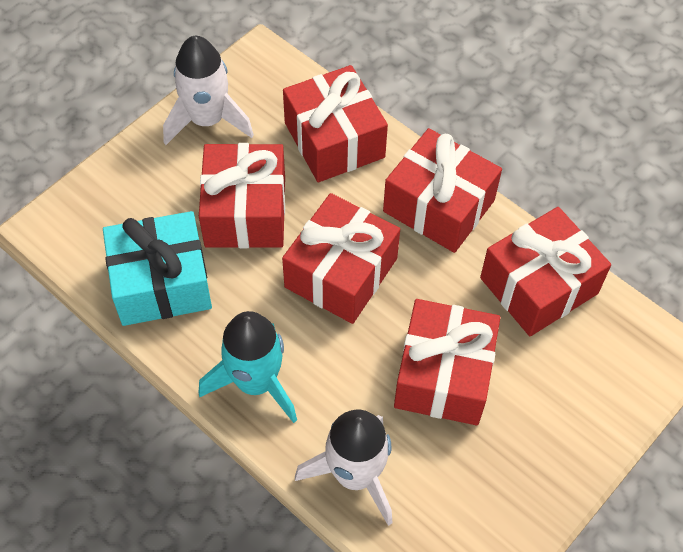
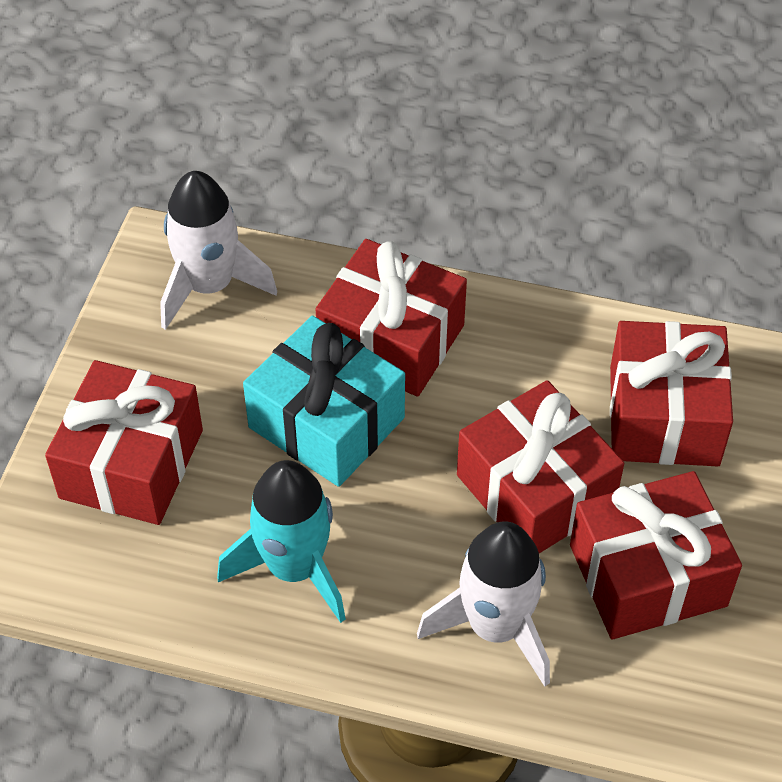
red gift: [199,143,285,248] [282,193,400,324] [283,65,388,182] [383,128,502,253] [394,299,500,426] [480,207,611,336] = 6 -> [45,360,203,525] [315,239,467,397] [457,380,624,553] [570,471,742,639] [610,321,733,466] = 5

